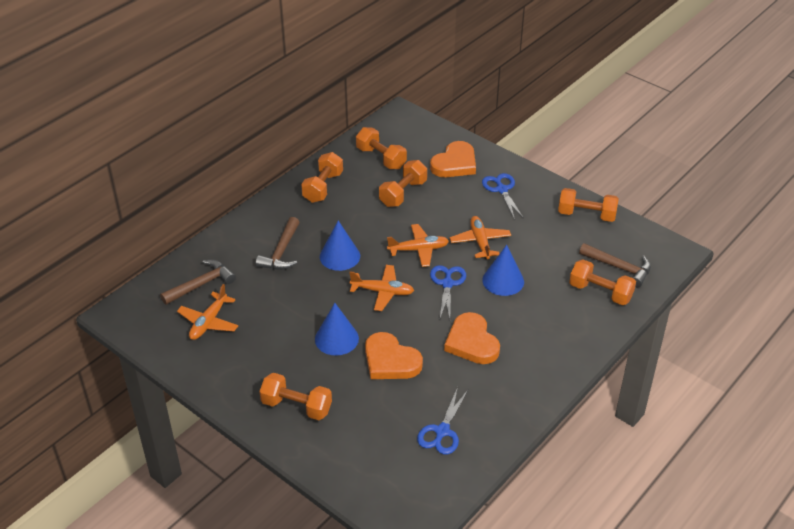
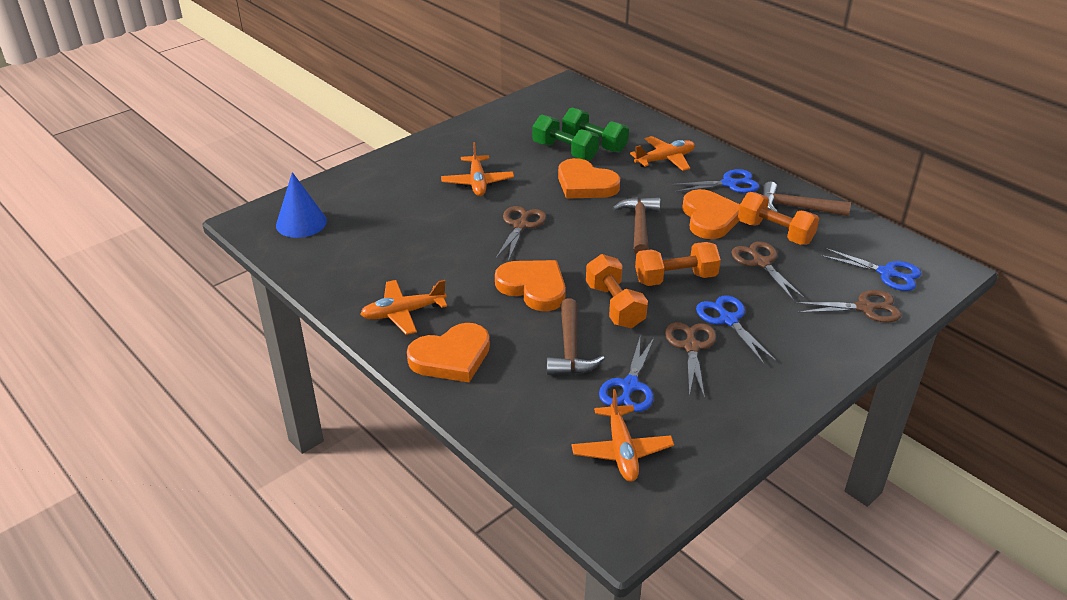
blue cone: [315,303,359,356] [320,220,360,271] [482,245,524,296] = 3 -> [276,172,327,238] = 1
blue scissors: [417,387,468,455] [430,265,466,319] [482,173,524,220] = 3 -> [599,338,654,412] [671,169,759,193] [696,295,776,364] [819,248,921,291] = 4
brown scissors: none = 0 -> [496,206,546,261] [665,322,716,398] [732,241,805,301] [794,290,902,323] = 4
green dumbbell: none = 0 -> [532,115,599,161] [562,107,629,153] = 2
orange dumbbell: [259,373,332,420] [301,152,343,203] [356,127,407,169] [379,160,427,207] [558,188,619,222] [569,260,636,305] = 6 -> [586,254,648,328] [635,242,721,286] [738,192,819,245] = 3
orange heart: [365,332,423,379] [430,141,476,177] [444,312,500,364] = 3 -> [407,323,490,382] [495,260,566,311] [558,158,620,199] [683,189,740,239] = 4

